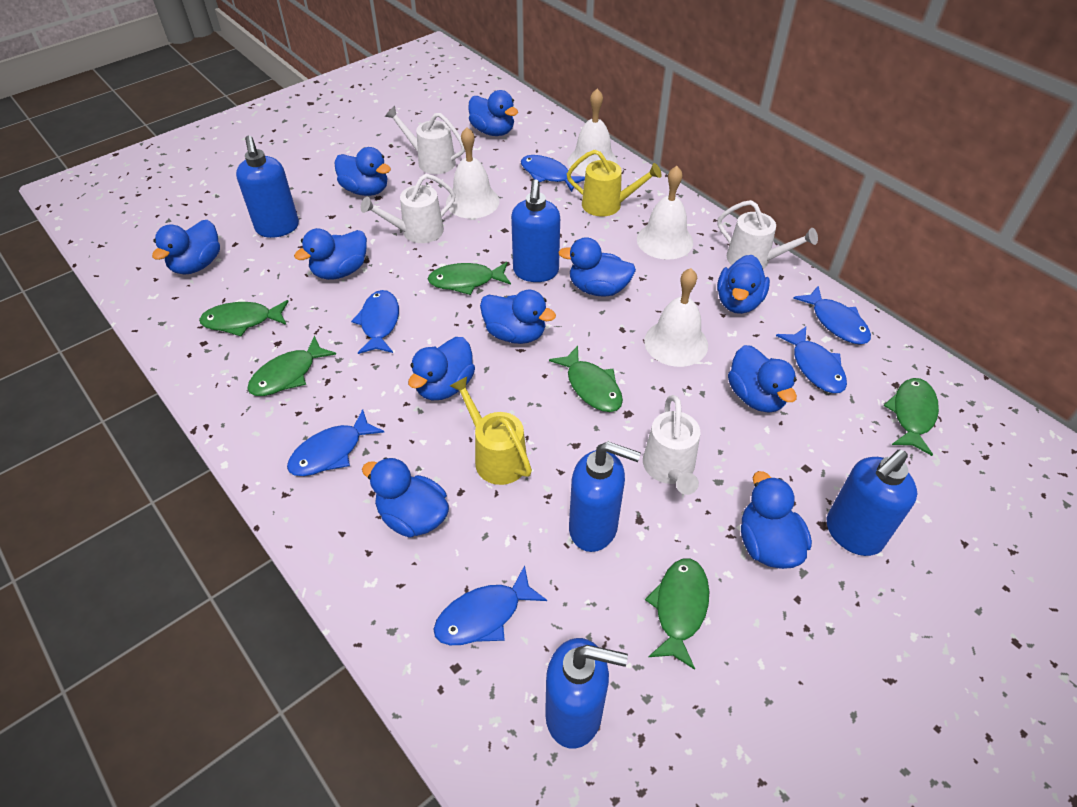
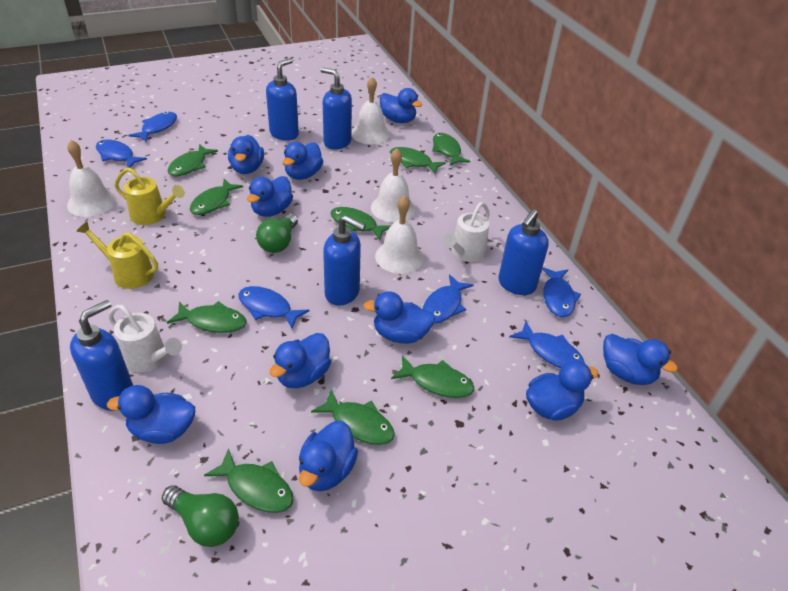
blue duck: [152,220,220,275] [294,228,367,280] [334,147,391,196] [362,457,449,538] [408,337,475,400] [468,90,518,136] [480,290,556,344] [558,237,636,297] [717,255,770,314] [728,345,797,413] [741,471,812,569] = 11 -> [107,385,195,444] [228,135,264,174] [247,176,293,217] [270,333,331,388] [283,142,323,180] [299,421,358,491] [363,291,435,344] [380,88,423,123] [526,360,599,421] [603,334,678,385] = 10
green fish: [199,300,289,336] [247,336,336,396] [428,262,511,295] [549,346,623,412] [645,559,709,670] [884,378,939,456] = 6 -> [167,144,218,176] [167,301,246,333] [190,179,243,215] [204,448,294,513] [311,390,395,445] [331,207,391,240] [390,147,446,174] [391,355,474,398] [432,133,470,165] = 9
green light bulb: none = 0 -> [162,485,239,547] [256,213,298,253] = 2
white watering can: [361,174,455,243] [385,106,465,174] [643,395,700,495] [717,200,818,269] = 4 -> [108,305,182,372] [442,202,490,262] = 2

